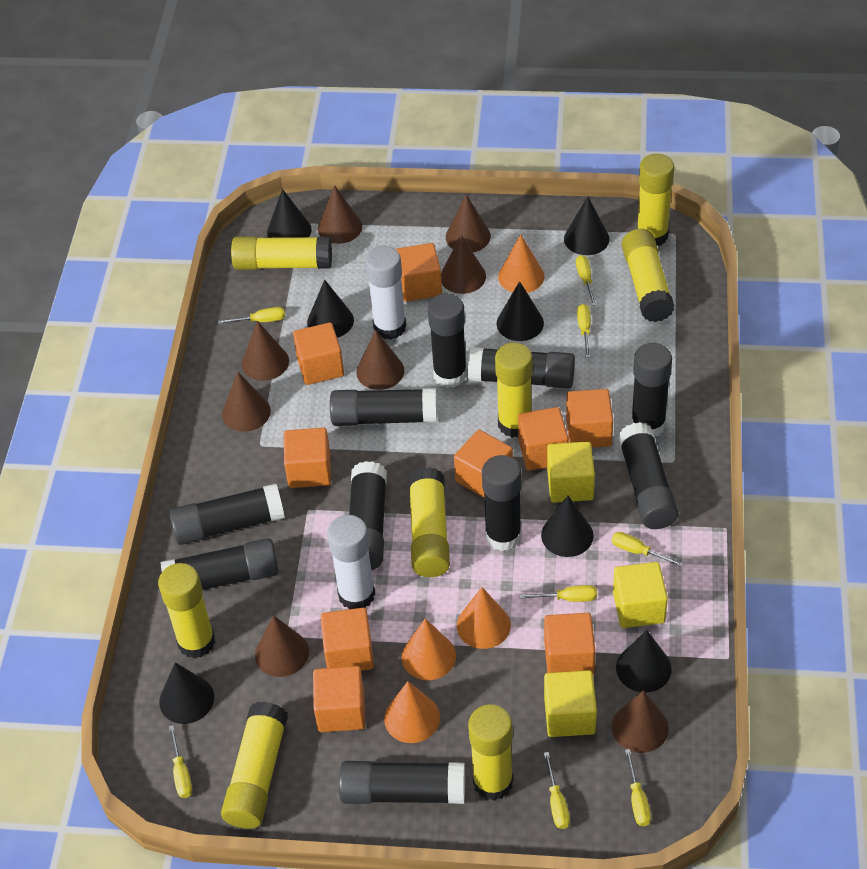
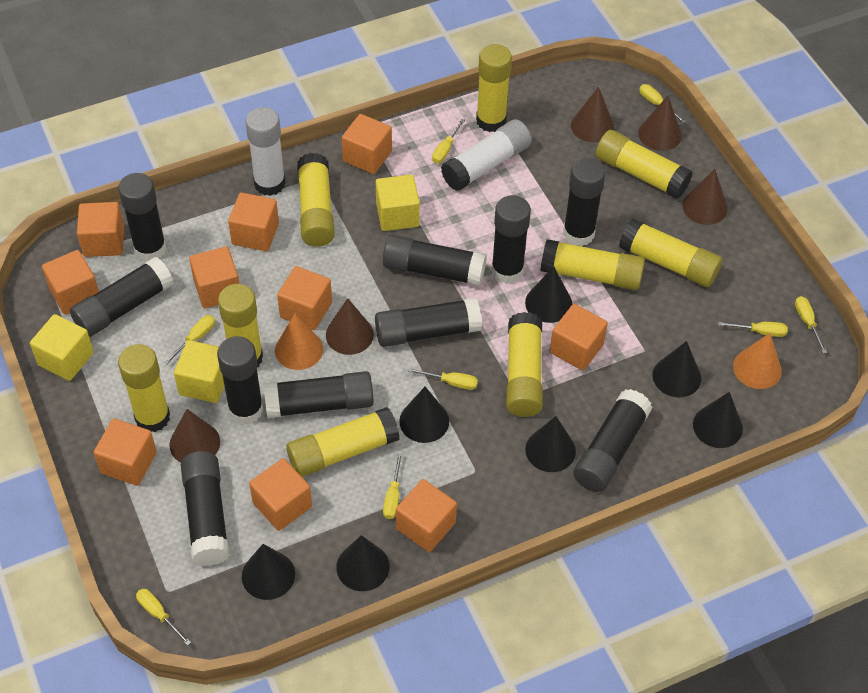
brown cone: [222,372,271,432] [242,321,289,381] [255,615,309,677] [318,185,362,244] [356,330,404,390] [441,235,486,294] [446,194,491,252] [612,690,669,753] = 8 -> [169,409,220,463] [326,298,374,355] [571,87,614,142] [638,96,682,151] [682,169,728,225] = 5
orange cone: [384,681,440,743] [402,618,456,680] [457,587,511,649] [498,234,544,293] = 4 -> [275,313,323,370] [733,333,782,389] = 2
orange cube: [284,428,331,488] [293,322,344,385] [313,666,365,732] [320,608,374,671] [396,243,442,302] [454,430,513,497] [518,407,568,471] [544,613,595,675] [566,389,613,448] = 9 -> [42,250,99,315] [77,202,124,257] [93,419,157,486] [189,247,239,308] [228,193,279,251] [249,458,312,531] [277,266,332,330] [342,114,392,174] [396,479,457,552] [550,304,608,371] = 10
yellow glue stick: [158,563,215,659] [221,702,288,829] [231,236,332,270] [409,467,450,577] [468,704,513,801] [495,342,533,438] [622,229,675,322] [637,154,674,246] = 8 -> [118,344,170,432] [218,284,263,367] [287,407,400,477] [297,153,335,247] [476,44,512,132] [506,312,543,417] [541,239,645,290] [596,130,693,199] [619,218,722,287] = 9

